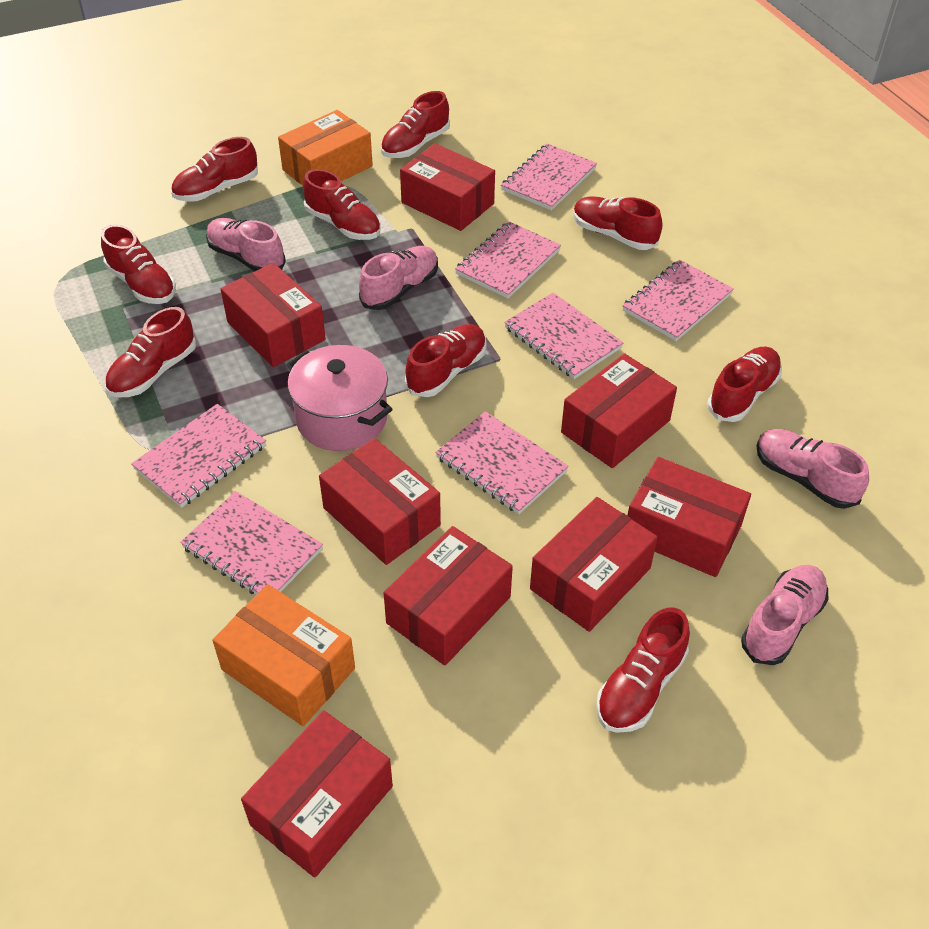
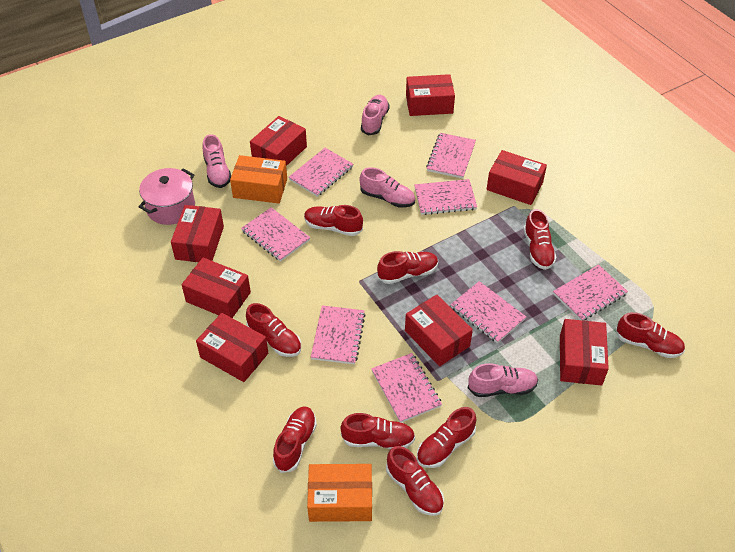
pink notebook: [131,404,266,508] [180,491,323,595] [435,411,569,514] [455,221,561,299] [501,144,597,211] [504,293,623,379] [623,260,734,341] = 7 -> [241,207,310,262] [289,148,353,197] [311,305,366,365] [371,353,442,422] [414,179,477,215] [426,133,476,179] [451,281,526,343] [553,264,628,320] = 8

